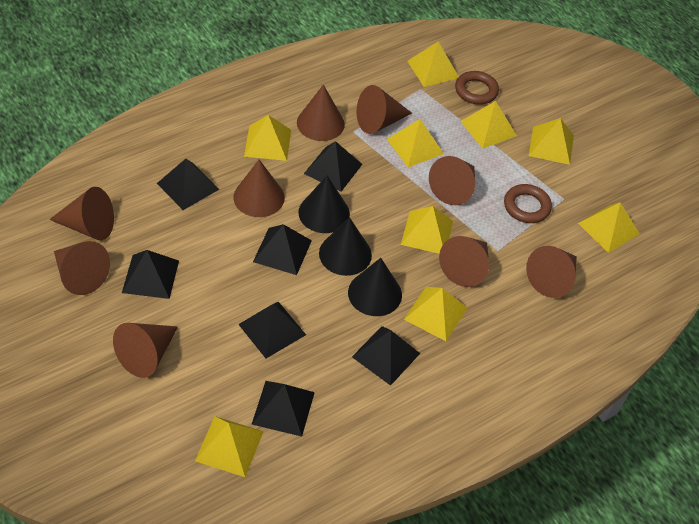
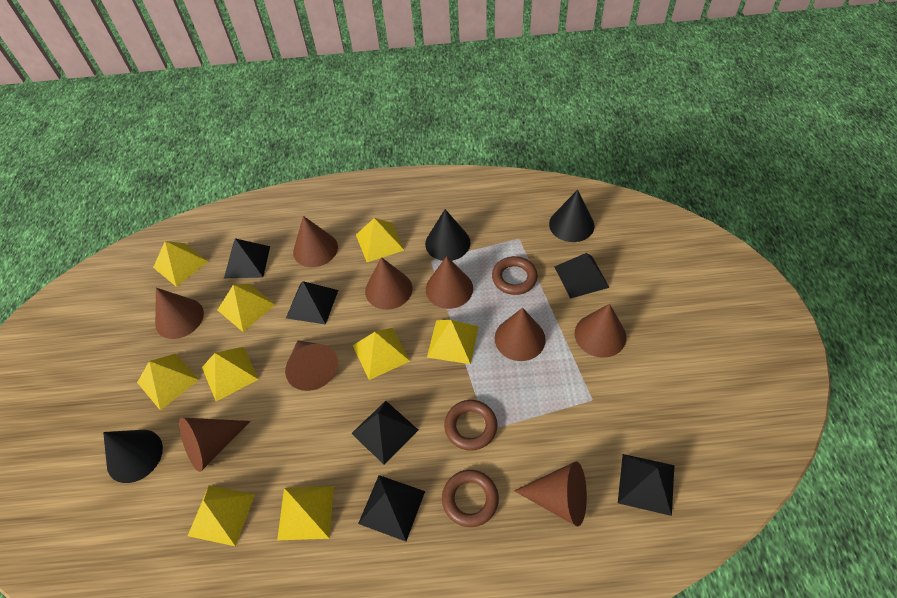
black pyramid: [122,250,179,299] [157,159,219,210] [238,302,306,358] [252,381,315,437] [253,224,312,275] [304,141,362,192] [352,326,420,386] = 7 -> [224,238,270,278] [286,281,338,325] [351,401,418,464] [358,475,425,541] [555,253,610,299] [618,454,674,516] = 6
brown ring: [455,71,499,105] [504,184,552,223] = 2 -> [442,470,499,527] [444,400,497,451] [492,256,538,295] = 3

